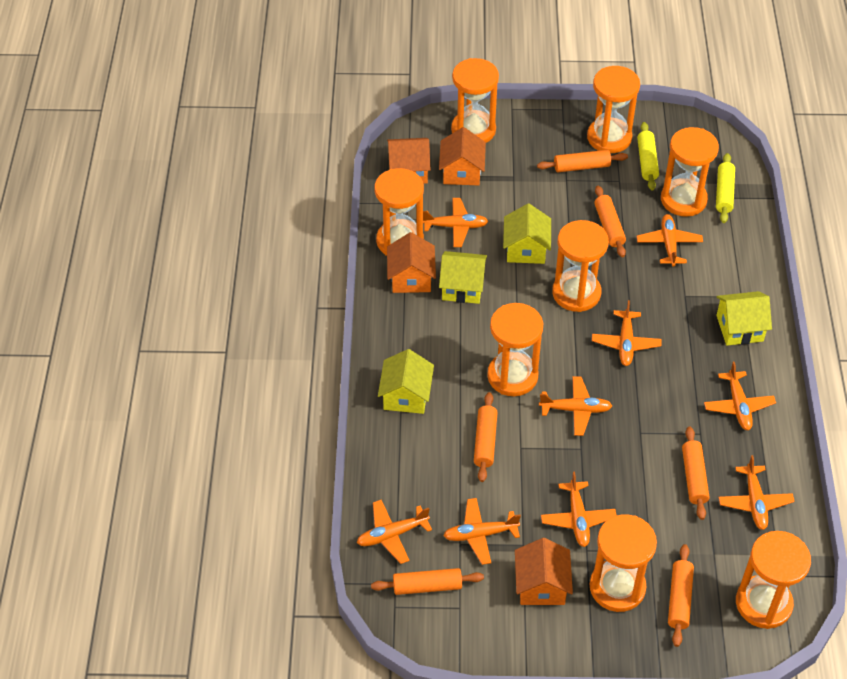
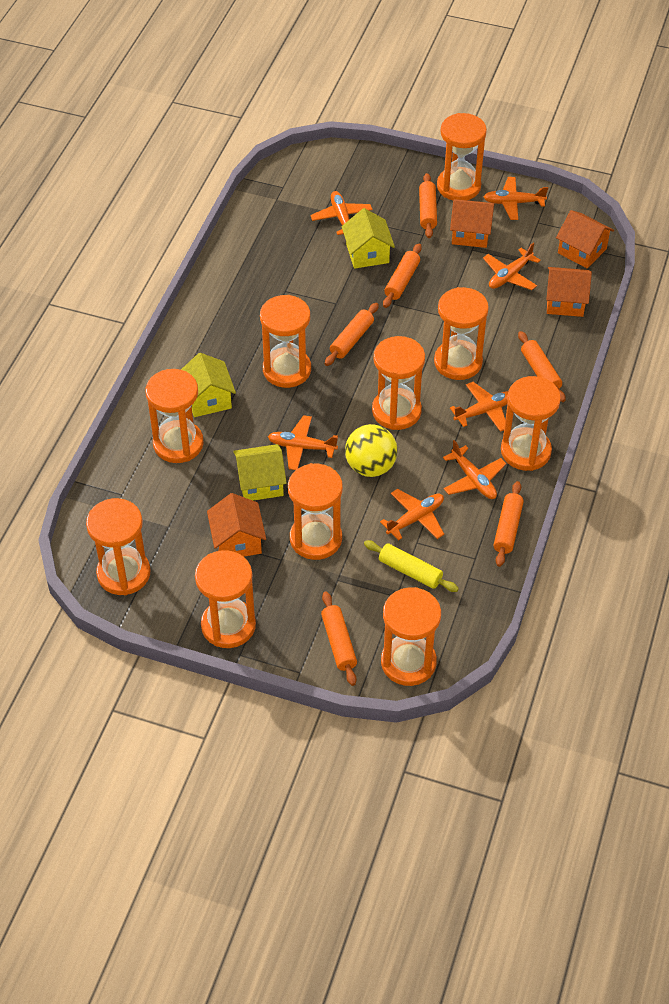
orange hourglass: [374,168,424,256] [451,58,499,143] [487,303,543,396] [552,220,609,312] [587,66,640,153] [590,514,657,612] [661,127,719,217] [736,531,811,629] = 8 -> [86,498,151,595] [145,369,204,463] [195,550,256,648] [260,295,311,388] [288,463,343,560] [372,336,425,430] [381,587,441,686] [434,287,489,380] [437,113,487,200] [501,376,561,471] = 10
orange plane: [357,500,432,564] [423,198,488,247] [443,498,521,565] [539,376,612,436] [541,472,617,547] [592,300,661,366] [637,214,703,267] [704,361,776,430] [719,455,795,530] = 9 -> [268,415,338,470] [310,191,373,235] [380,489,444,541] [443,440,506,499] [450,382,508,432] [483,243,541,290] [484,177,548,220] = 7
yellow ball: none = 0 -> [345,424,398,477] = 1
yellow house: [378,349,434,414] [439,251,487,304] [503,204,551,264] [716,291,772,346] = 4 -> [181,353,236,417] [233,444,287,501] [342,208,395,269] = 3
yellow rolling pin: [637,122,659,190] [716,153,735,223] = 2 -> [364,540,459,592] = 1

